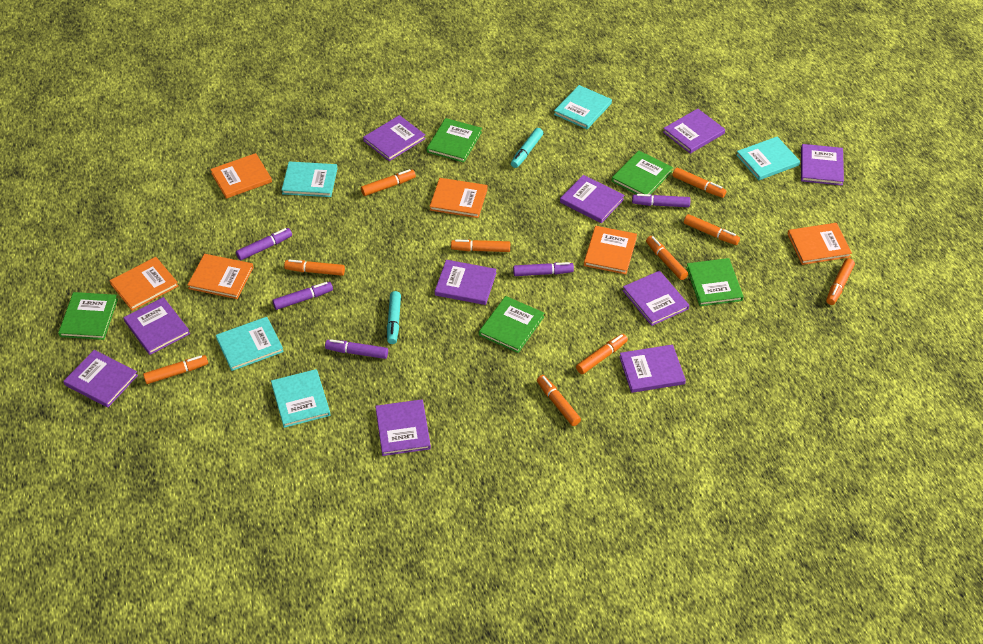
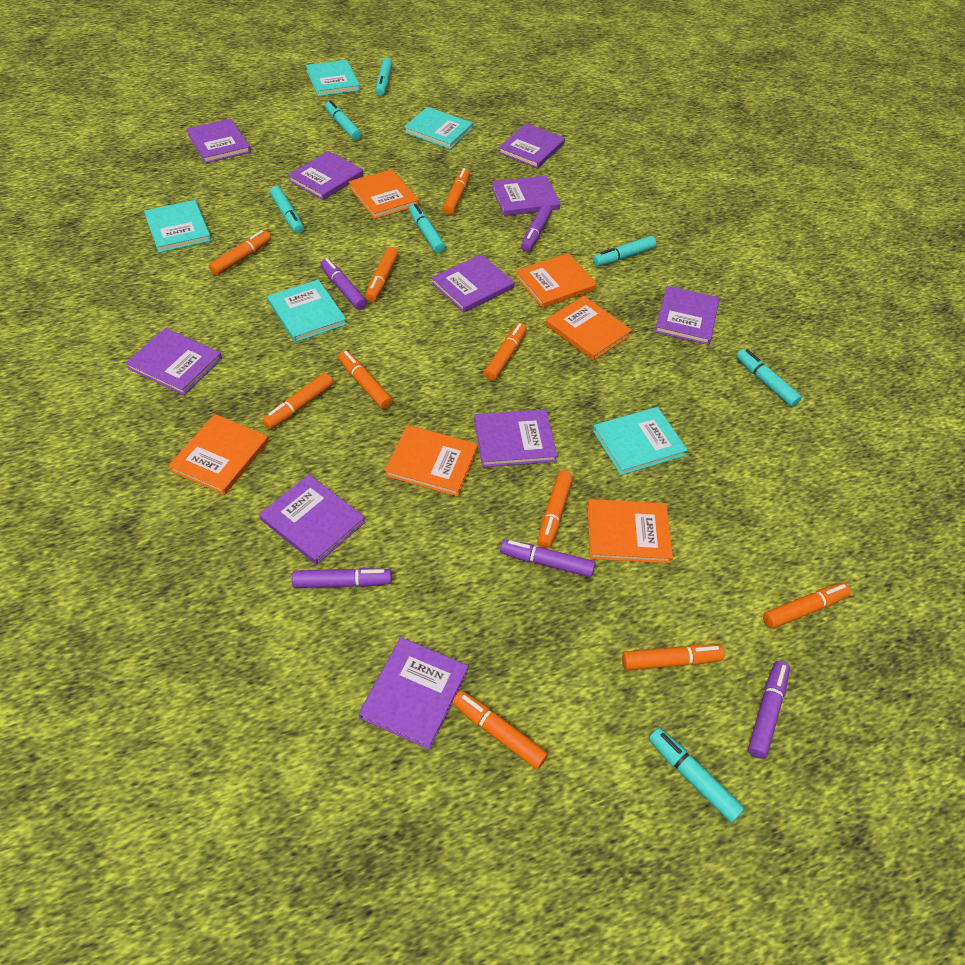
green book: [58,292,118,340] [427,118,482,163] [479,296,544,353] [612,151,673,194] [686,258,744,306] = 5 -> none = 0
turquoise marker: [387,291,401,344] [511,128,543,168] = 2 -> [270,186,304,234] [325,100,361,140] [376,58,393,96] [409,204,445,253] [593,236,656,266] [649,728,745,823] [736,349,802,407] = 7

